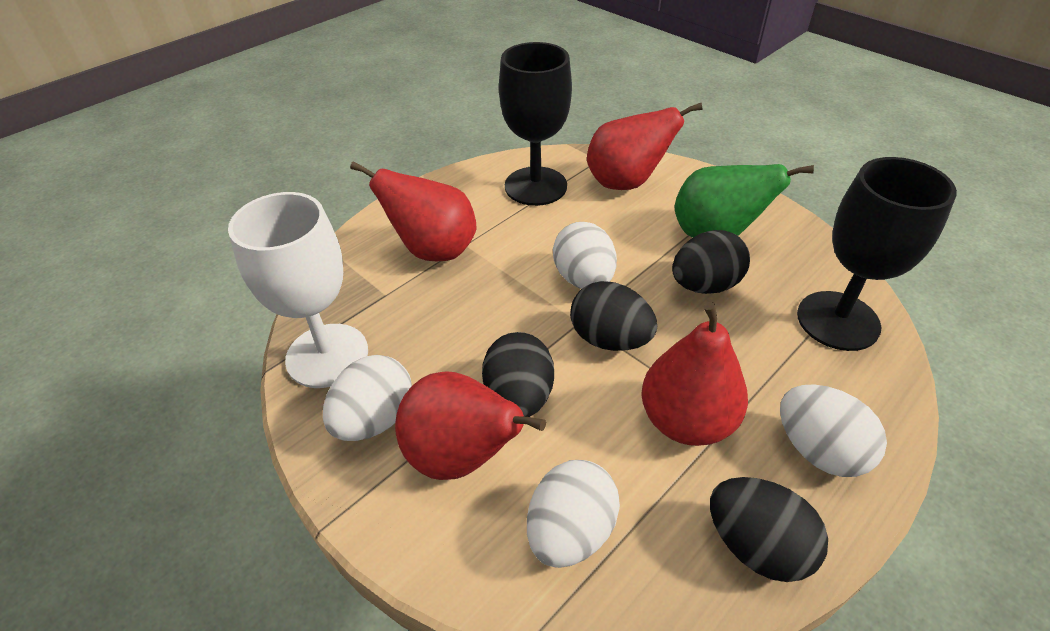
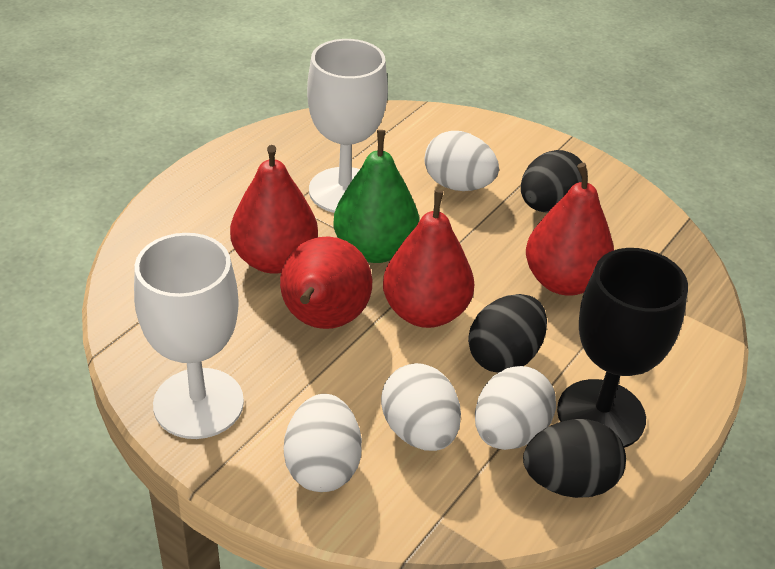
black egg: [482,332,554,417] [570,281,657,351] [672,230,750,294] [710,477,828,582] = 4 -> [468,294,547,373] [521,150,583,213] [523,419,626,498] = 3
black goblet: [499,42,572,206] [797,157,957,351] = 2 -> [557,248,688,448] = 1
white goblet: [228,192,368,388] = 1 -> [134,233,244,439] [307,39,388,213] = 2

